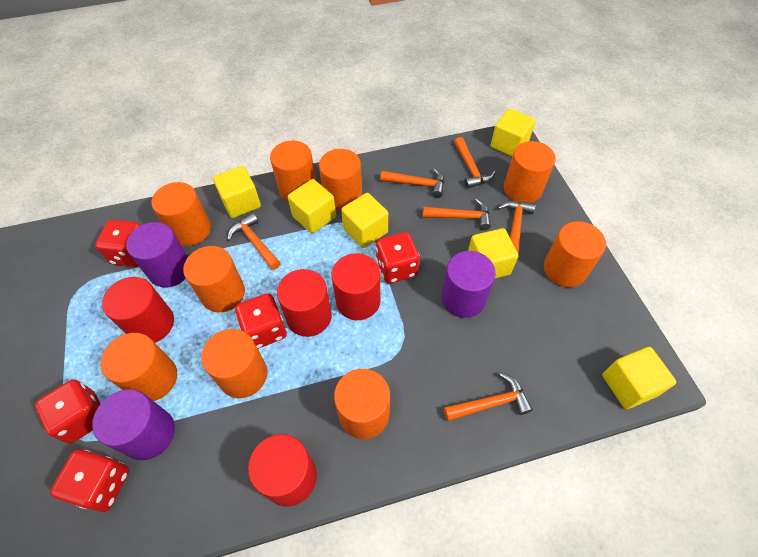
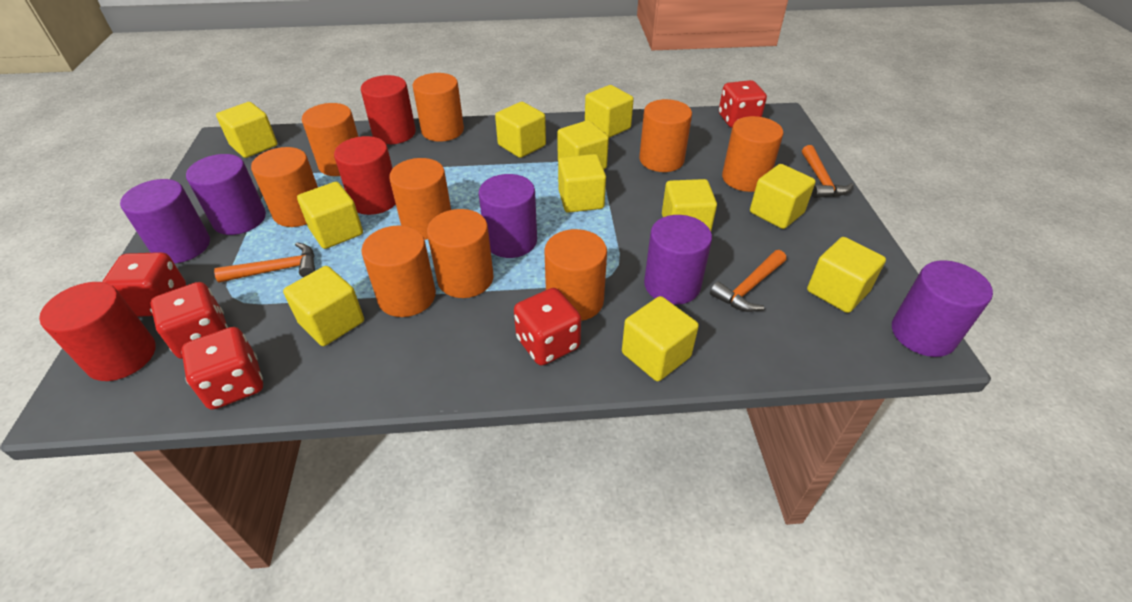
orange hammer: [227,213,281,270] [380,168,444,198] [422,198,491,230] [444,373,533,421] [454,137,495,189] [498,201,536,256] = 6 -> [214,242,315,282] [710,250,786,312] [802,145,854,198] = 3
purple cylinder: [92,389,175,460] [126,222,188,288] [441,251,496,318] = 3 -> [120,179,210,264] [186,154,266,235] [479,174,537,258] [644,215,712,305] [892,260,993,357] = 5
red cylinder: [102,277,174,343] [248,434,317,507] [277,269,332,337] [332,253,380,320] = 4 -> [39,282,156,381] [334,136,396,215] [361,75,416,144] = 3
yellow cube: [213,166,261,218] [288,179,336,233] [341,193,388,248] [468,228,518,278] [491,109,536,157] [602,347,676,409] = 6 -> [216,102,277,158] [283,266,364,346] [297,182,363,249] [495,102,546,158] [557,120,609,169] [558,154,606,213] [585,85,634,138] [622,296,699,381] [662,179,717,231] [750,164,816,229] [807,237,886,313] = 11

